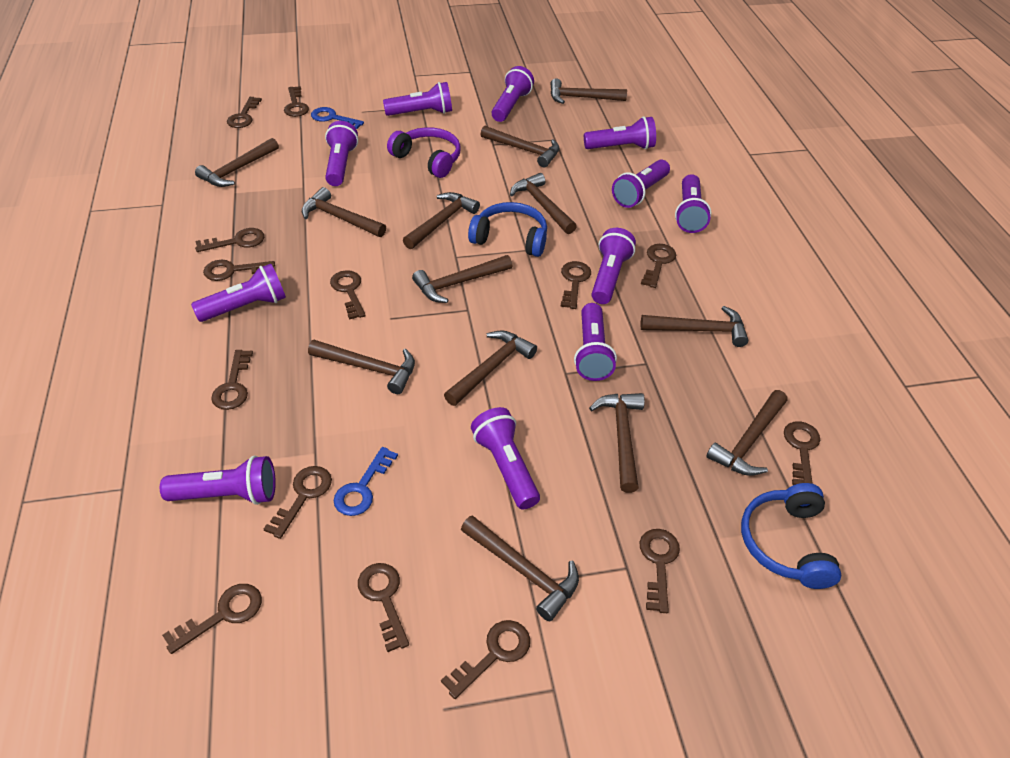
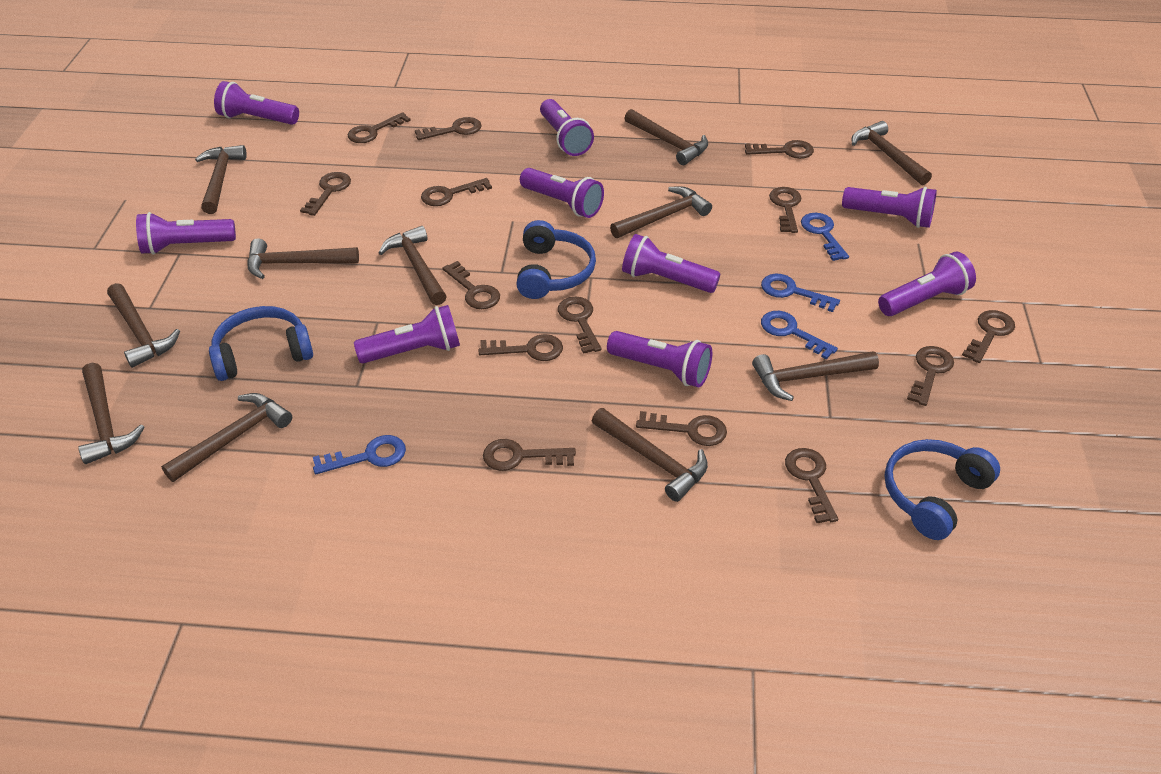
blue headphones: [468,202,547,257] [741,483,842,589] = 2 -> [209,306,313,381] [516,220,596,299] [885,439,1000,540] = 3
blue key: [311,107,364,129] [334,447,398,516] = 2 -> [313,435,406,475] [761,274,840,312] [761,311,838,359] [801,213,849,261] = 4
brown hammer: [195,138,279,187] [302,187,386,237] [308,340,415,394] [403,192,480,249] [412,255,512,303] [444,331,537,406] [461,515,579,621] [481,125,559,167] [510,173,577,234] [550,79,627,104] [589,393,645,493] [640,306,748,347] [706,390,788,476] = 13 -> [78,363,145,464] [107,283,180,368] [161,393,292,482] [195,145,247,214] [247,238,359,279] [378,226,447,305] [592,408,708,502] [610,186,712,238] [624,109,708,165] [752,351,879,401] [852,121,932,185] = 11
purple flashlight: [160,456,276,505] [191,264,286,322] [325,121,358,186] [383,82,452,116] [471,407,540,510] [491,66,534,122] [574,303,617,381] [584,116,656,149] [591,228,636,304] [612,160,670,208] [675,174,711,233] = 11 -> [136,212,236,255] [214,81,299,125] [354,305,460,363] [520,168,604,218] [540,99,594,156] [607,331,712,387] [622,234,720,293] [842,187,937,228] [878,252,976,316] = 9
purple headphones: [387,127,461,178] = 1 -> none = 0

